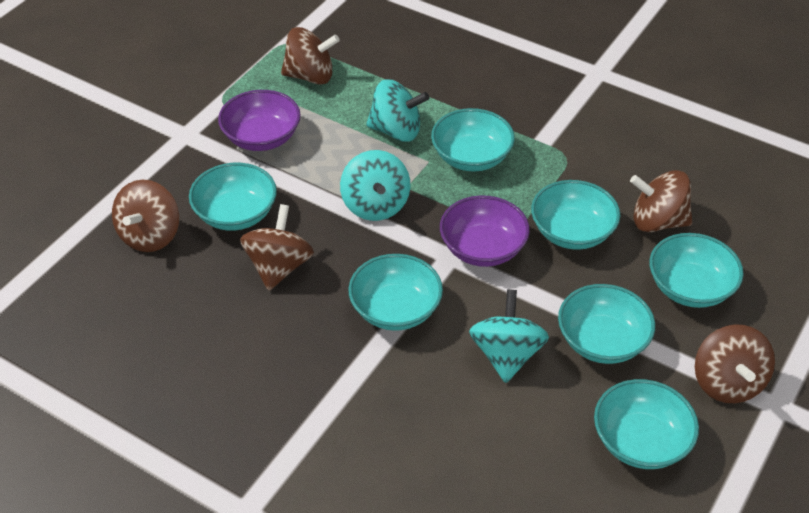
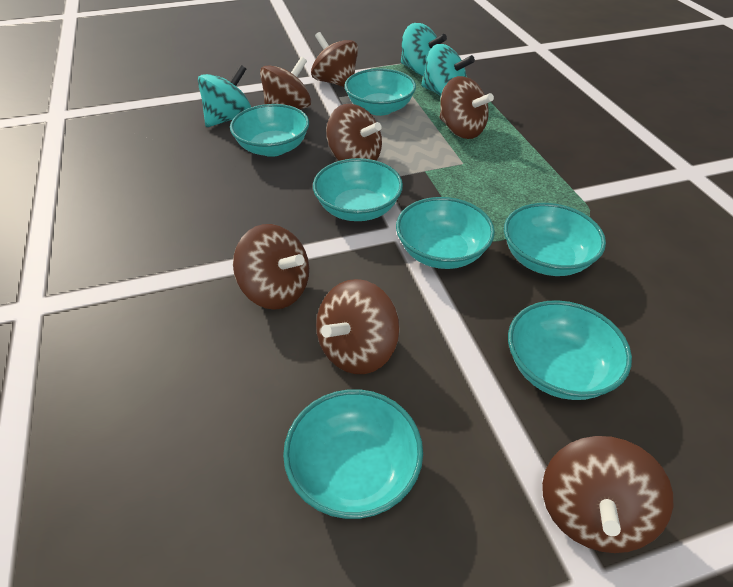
brown spinning top: [112,180,180,252] [240,204,314,291] [281,27,340,85] [630,170,692,232] [695,324,775,403] = 5 -> [233,224,309,310] [260,57,311,109] [311,32,358,87] [316,279,400,374] [326,104,382,161] [439,76,494,139] [542,436,673,553] = 7
purple bowl: [218,90,301,151] [440,195,530,267] = 2 -> none = 0

